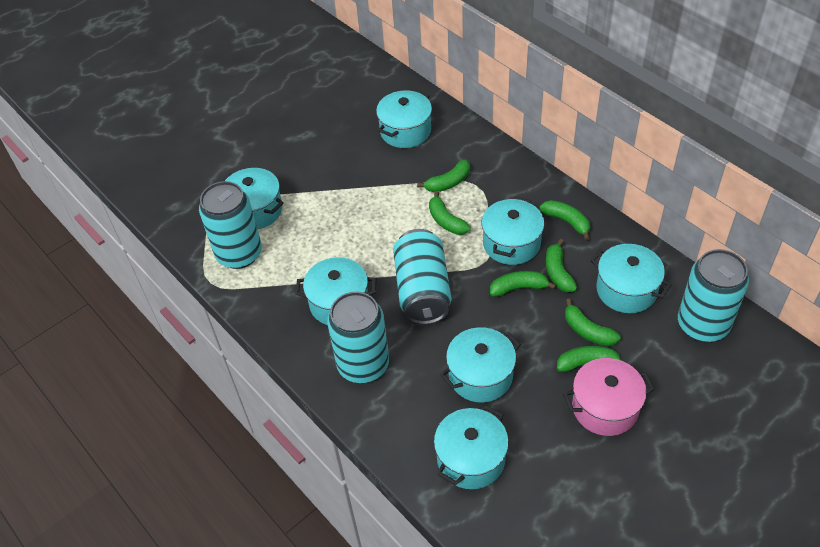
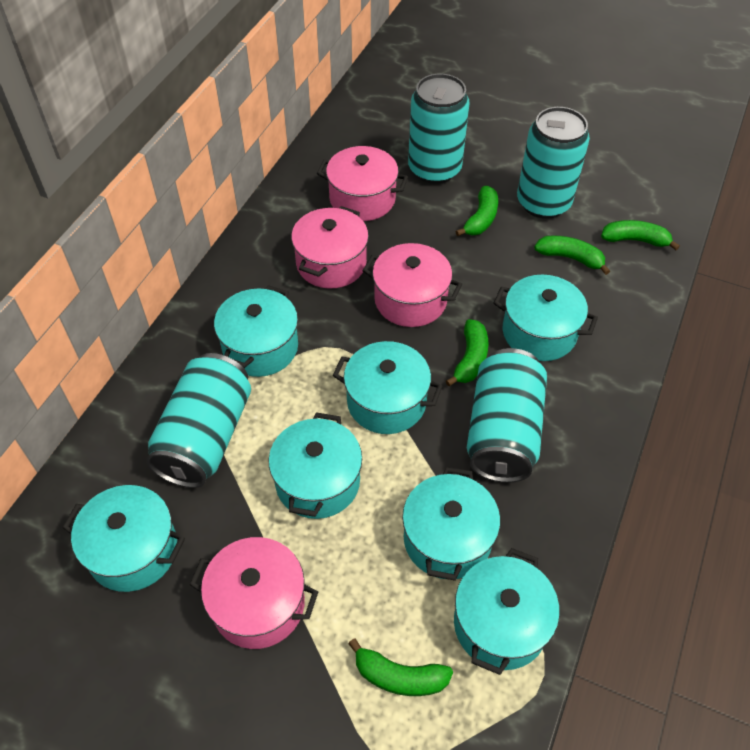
green banana: [417,160,470,192] [429,191,471,235] [490,271,556,297] [540,200,590,240] [546,239,577,292] [557,346,622,372] [565,299,621,346] = 7 -> [348,639,453,696] [446,319,489,386] [455,186,498,236] [534,236,610,275] [601,220,680,250] = 5
pink pot: [563,358,655,436] = 1 -> [189,537,318,649] [291,206,369,289] [317,146,408,221] [363,243,462,327] = 4

